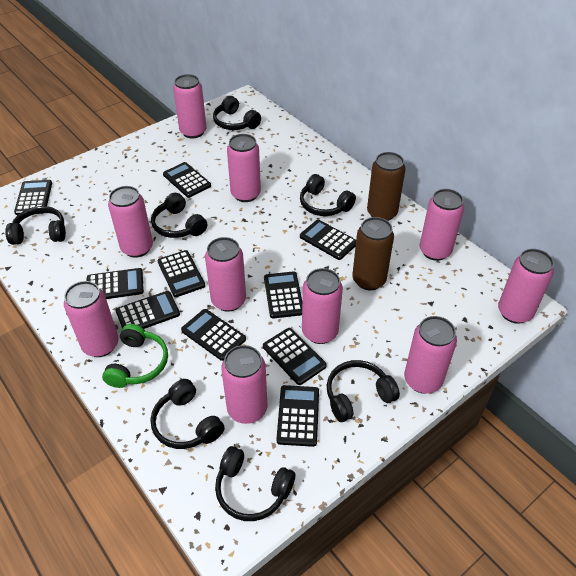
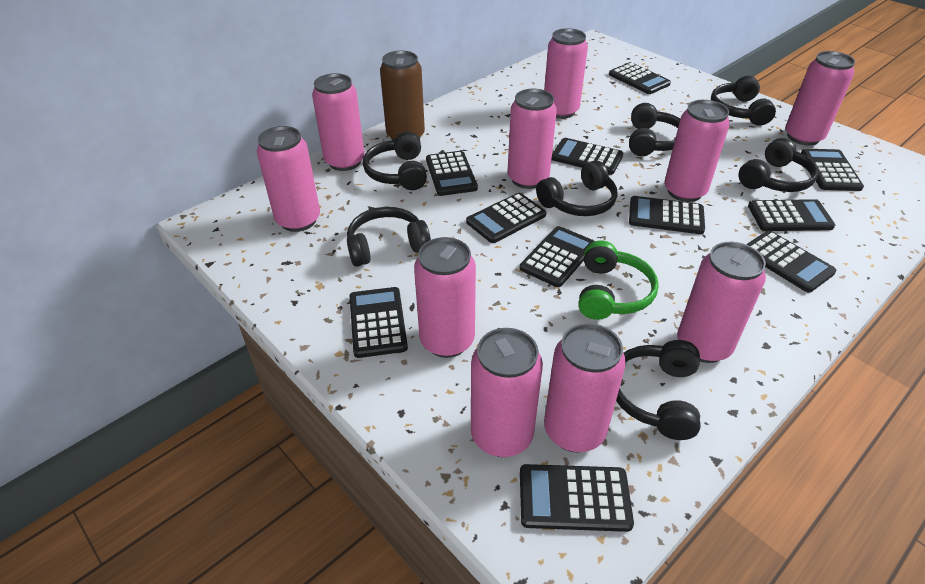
black calculator: [14,180,52,215] [87,268,144,299] [115,291,180,329] [157,250,205,297] [163,162,211,198] [181,309,246,361] [263,328,327,385] [264,271,302,319] [276,385,319,447] [300,220,356,260] = 10 -> [350,287,408,358] [426,151,478,196] [466,193,546,243] [520,226,595,287] [520,464,634,532] [551,138,623,175] [609,62,671,94] [629,196,705,234] [746,231,837,293] [748,199,835,231] [801,149,864,191] = 11
brown can: [352,217,394,290] [367,152,406,221] = 2 -> [380,51,425,140] = 1

